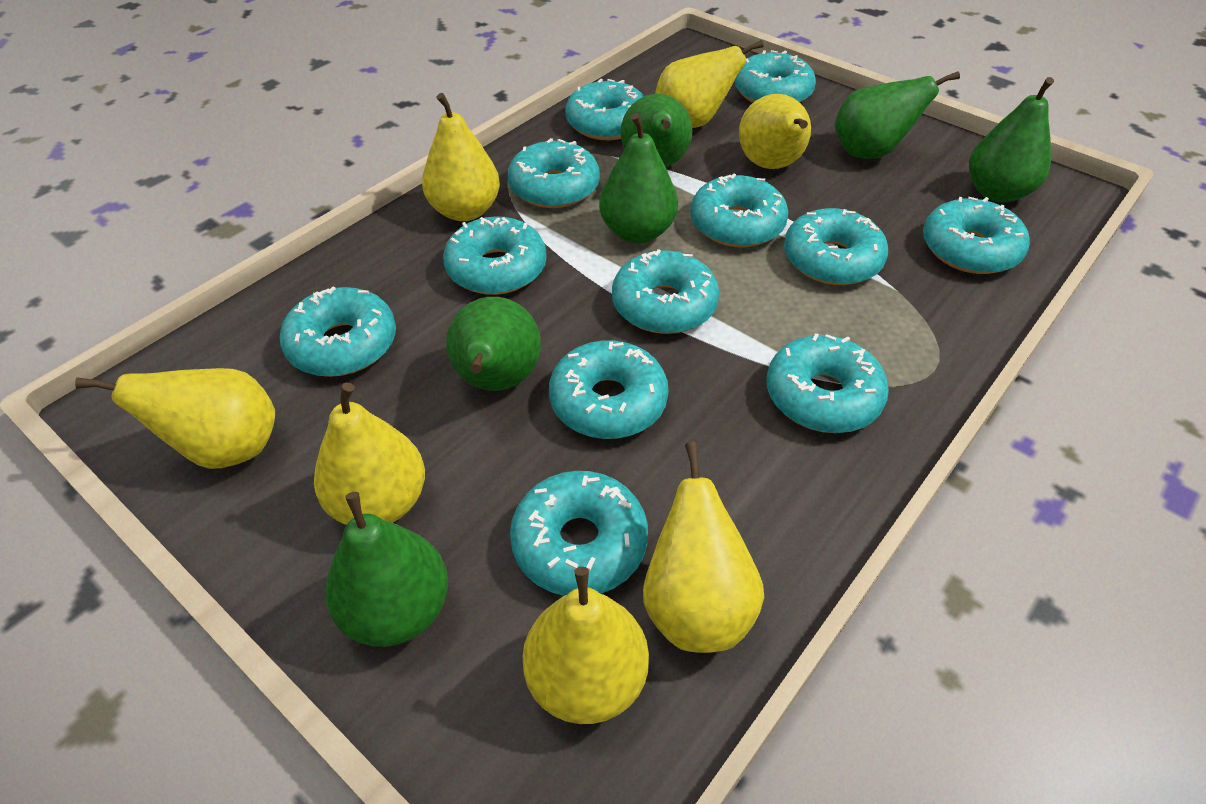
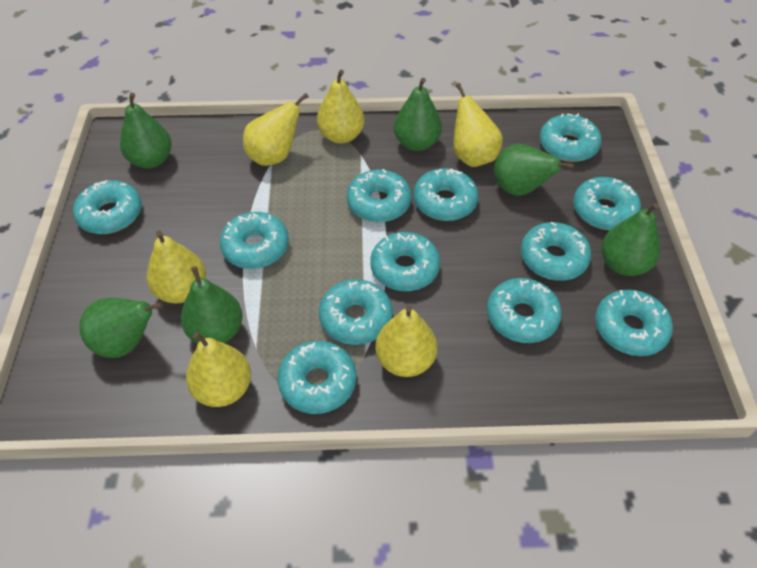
yellow pear: [75,368,275,469] [314,382,425,525] [422,93,500,221] [523,567,649,724] [643,442,764,653] [655,40,764,128] [739,94,811,169] = 7 -> [147,230,206,303] [186,332,251,407] [243,93,309,166] [317,70,365,144] [375,305,437,377] [453,83,503,167] = 6

